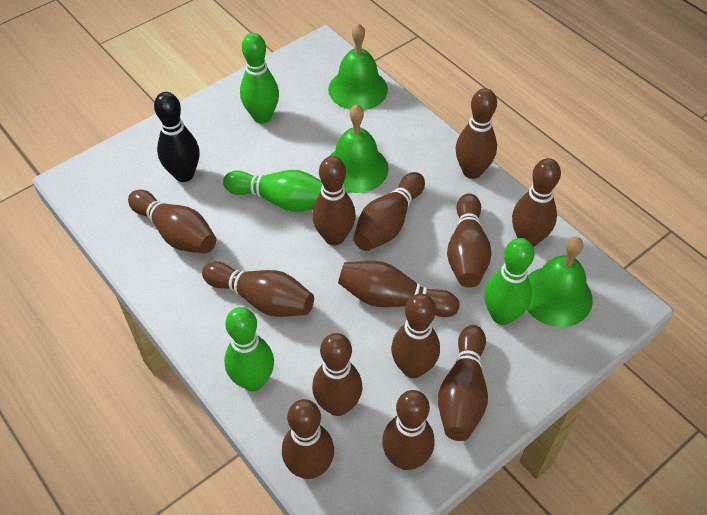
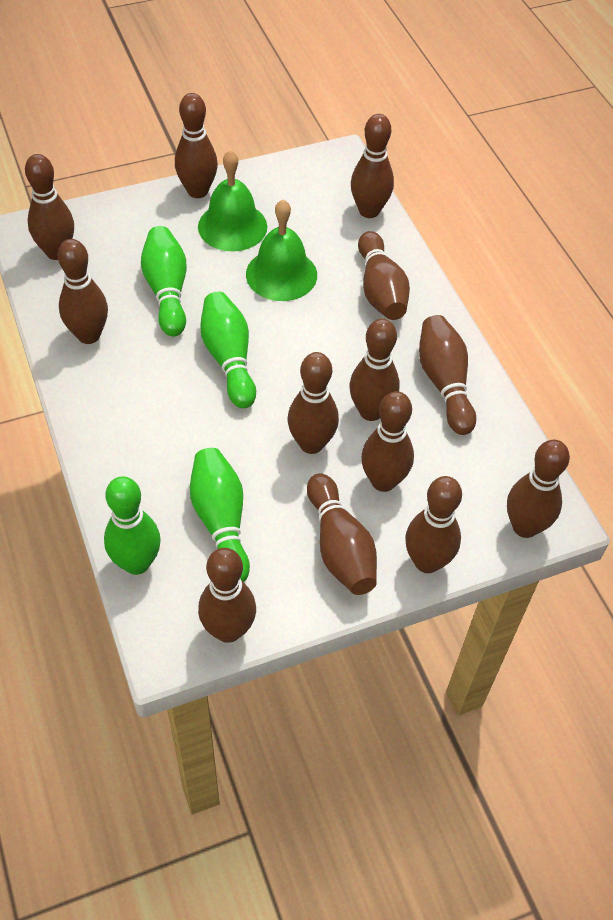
black bowling pin: [154,92,199,182] = 1 -> none = 0
green bell: [328,23,388,110] [330,104,389,193] [527,237,593,327] = 3 -> [198,150,267,251] [246,199,317,301] = 2

